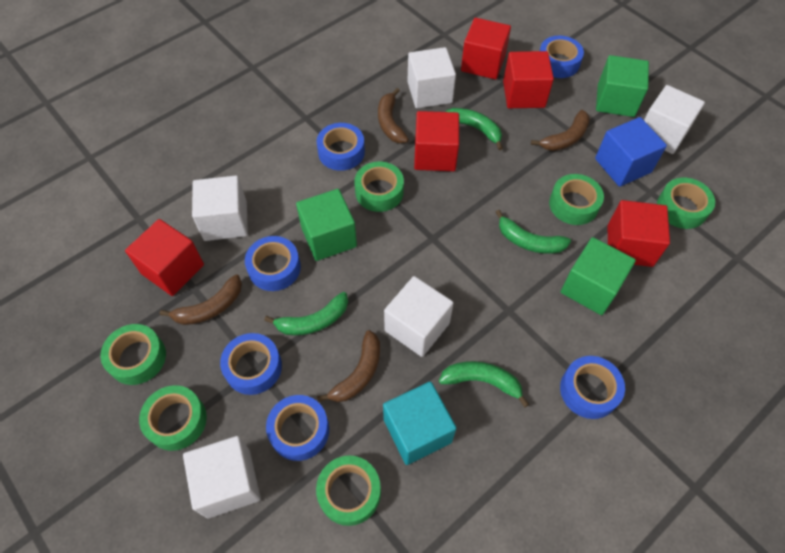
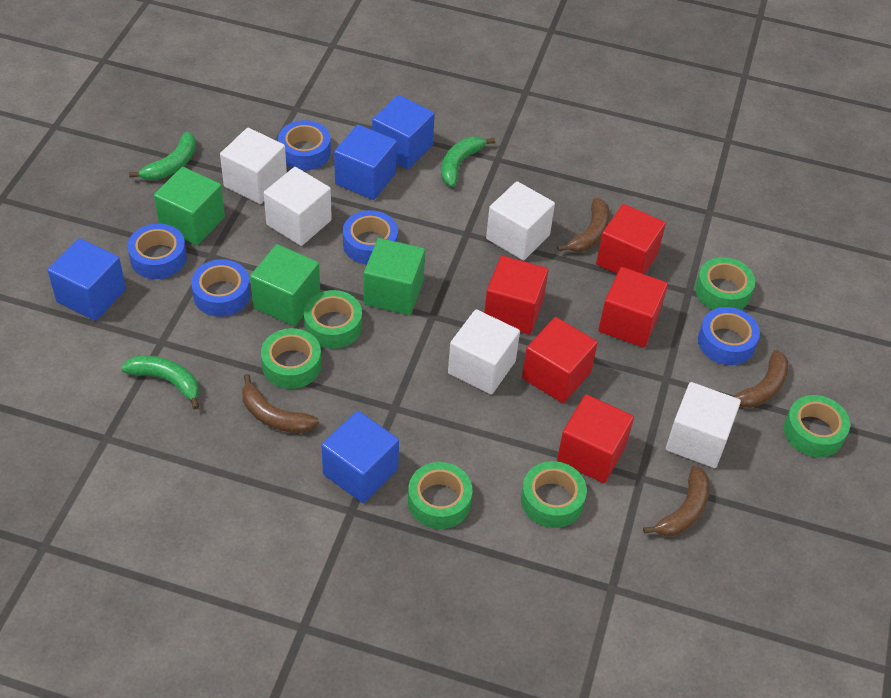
blue cube: [595,117,667,187] = 1 -> [47,238,126,321] [322,411,399,503] [334,125,397,200] [372,95,435,169] = 4
blue tape: [220,333,282,395] [245,236,301,291] [266,395,329,461] [316,123,365,171] [540,36,584,78] [560,356,625,419] = 6 -> [127,224,187,279] [191,259,251,317] [278,120,331,171] [343,210,398,264] [698,307,760,365] = 5
green banana: [264,292,348,335] [439,361,529,407] [445,108,503,150] [496,210,571,254] = 4 -> [121,356,199,409] [129,132,196,180] [441,137,495,187] = 3
turquoise cube: [383,381,456,465] = 1 -> none = 0

